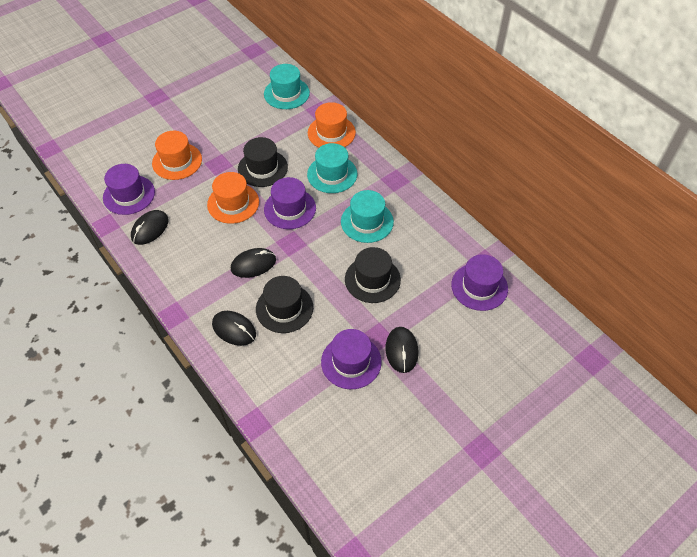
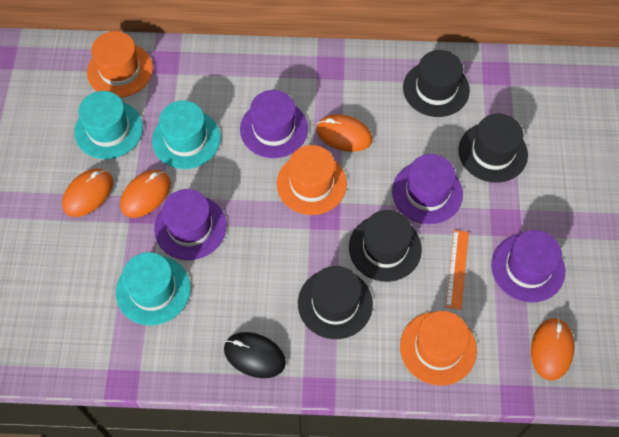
black hat: [238,137,288,187] [256,276,313,333] [345,247,401,303] = 3 -> [298,266,373,339] [349,210,422,282] [403,50,470,117] [459,114,528,183] = 4
black mouse: [131,210,168,245] [212,311,256,346] [231,248,276,278] [386,327,418,373] = 4 -> [224,332,286,378] = 1
orange mouse: none = 0 -> [62,169,113,217] [120,170,171,218] [316,114,373,152] [531,318,575,380] = 4
orange ruler: none = 0 -> [446,230,469,310] = 1

